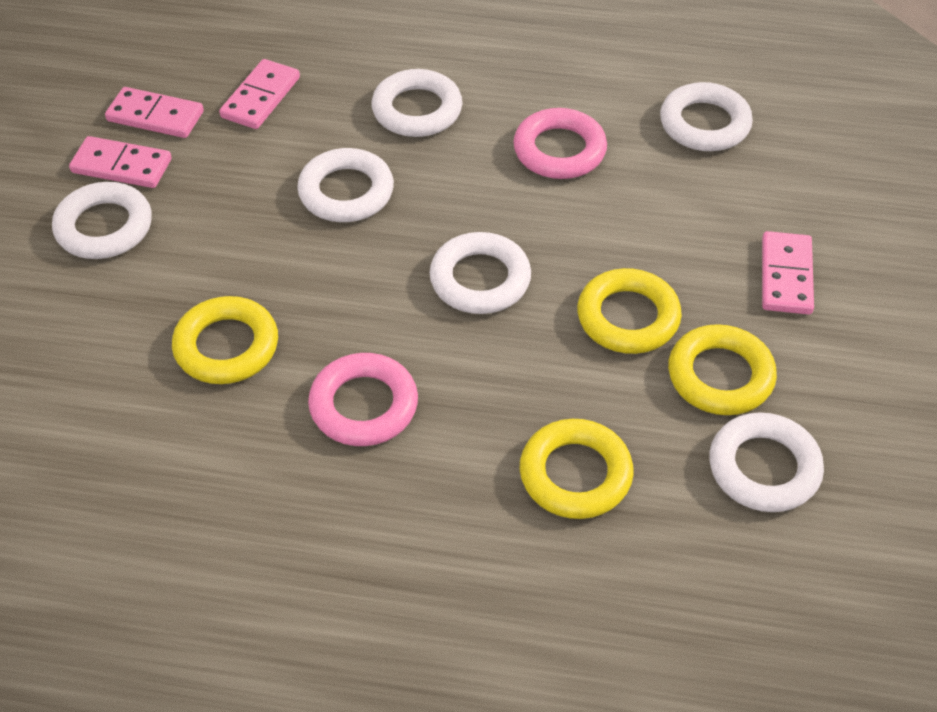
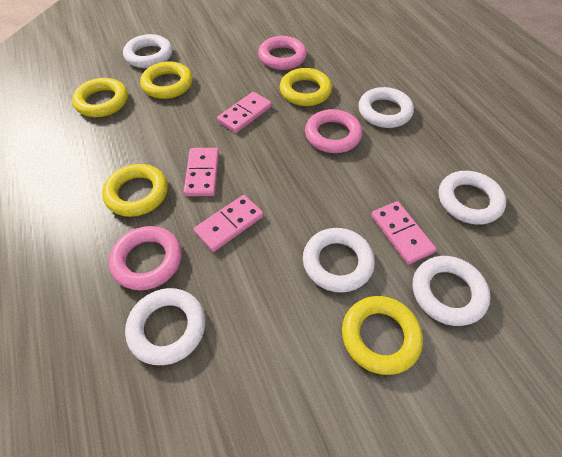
pink ring: [308,353,418,446] [513,108,607,179] = 2 -> [109,226,182,290] [258,36,307,70] [305,109,362,153] = 3
yellow ring: [172,296,278,384] [520,419,634,519] [577,268,682,354] [668,324,777,415] = 4 -> [72,78,128,117] [102,164,168,217] [140,61,193,99] [280,68,332,106] [342,296,423,375] = 5

